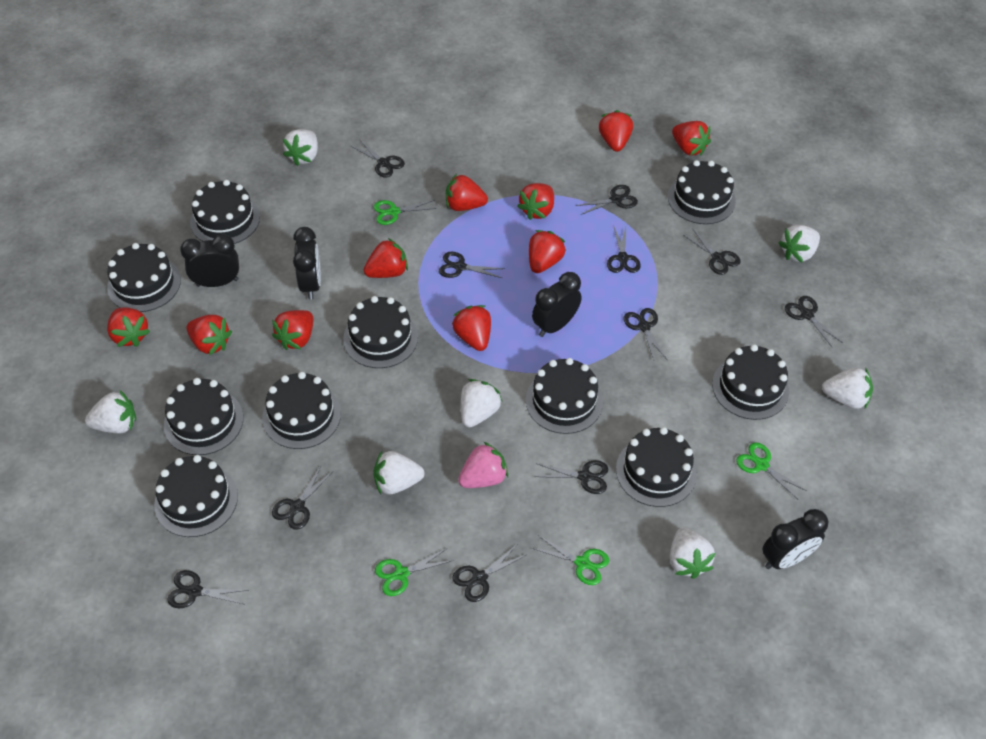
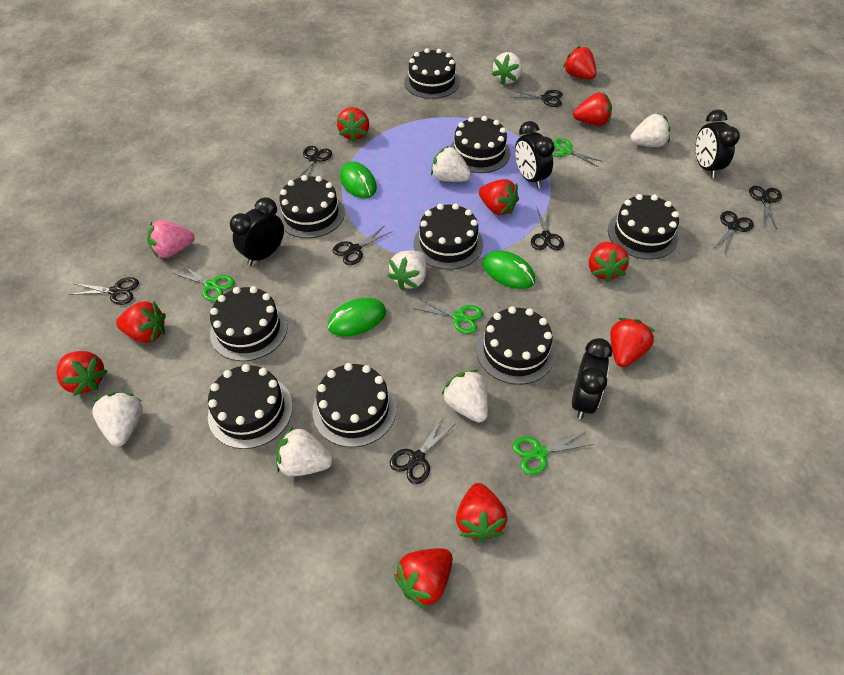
black cake: [107,243,181,312] [154,455,238,537] [164,378,243,455] [190,180,260,244] [262,372,341,449] [343,296,418,368] [526,358,603,434] [616,427,697,507] [668,160,736,224] [712,344,789,420] = 10 -> [208,364,293,449] [210,286,288,361] [278,175,345,238] [312,363,396,447] [404,48,460,99] [414,203,483,270] [450,116,510,173] [476,306,556,385] [608,194,679,260] = 9
black scissors: [167,570,249,608] [272,466,332,530] [351,139,405,177] [439,252,505,278] [452,545,526,602] [535,460,608,494] [575,185,638,215] [607,225,641,273] [624,308,667,362] [684,228,741,275] [785,296,843,348] = 11 -> [69,277,139,305] [296,146,332,179] [332,225,391,265] [390,417,455,484] [511,90,563,107] [531,208,564,250] [713,211,754,254] [749,186,782,229] = 8
green mouse: none = 0 -> [328,298,386,336] [340,162,377,198] [483,251,535,289] = 3

